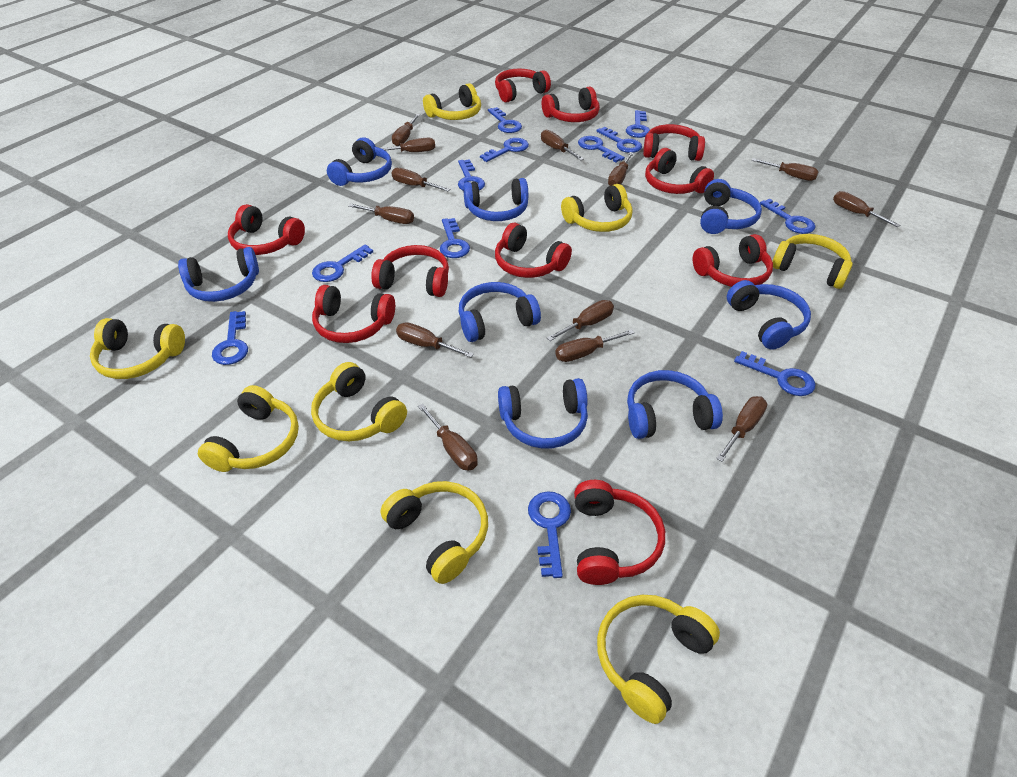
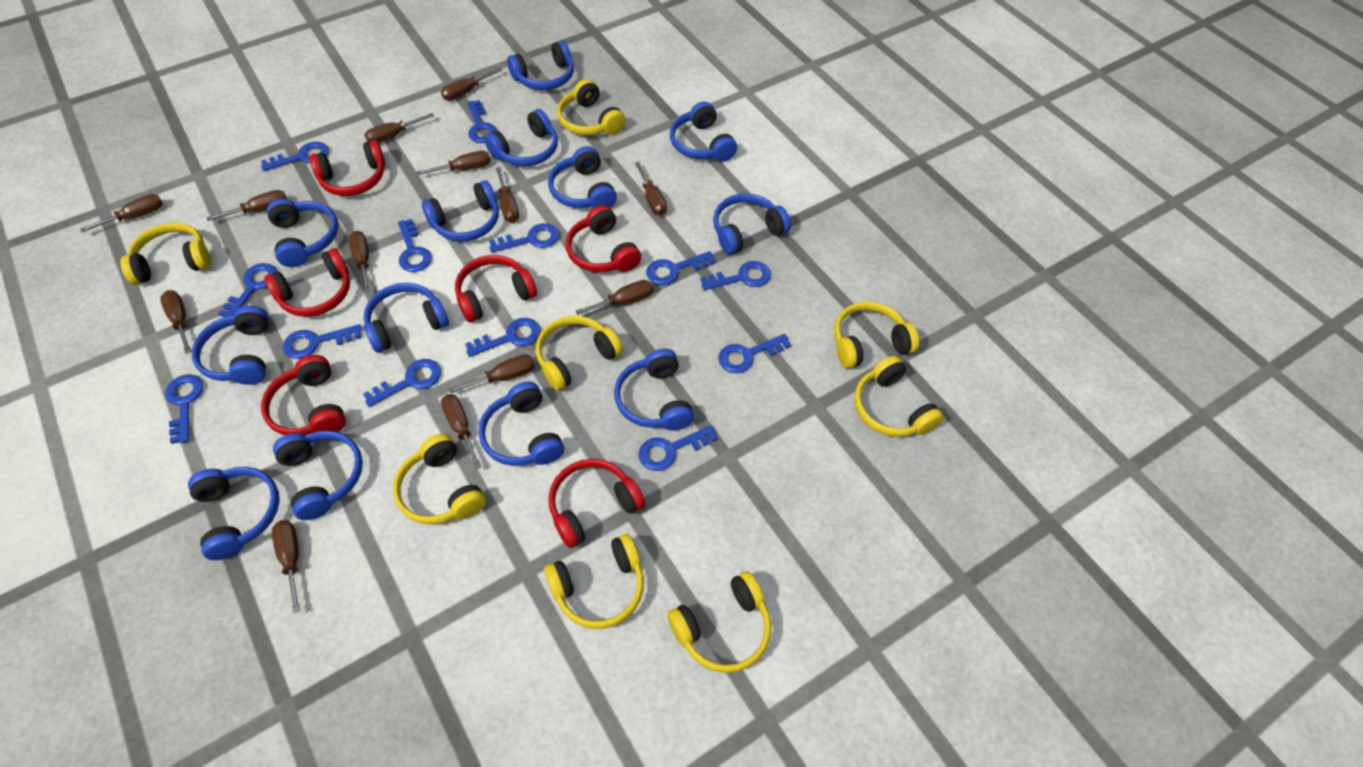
blue headphones: [178,247,259,302] [327,137,392,186] [459,282,541,342] [463,178,528,221] [498,378,588,449] [627,370,723,439] [700,179,762,234] [727,280,811,350] = 8 -> [188,467,280,560] [191,305,269,385] [267,199,338,267] [273,431,363,520] [363,283,449,353] [422,180,499,241] [478,381,564,466] [484,109,558,166] [507,40,574,90] [548,146,617,208] [614,349,694,430] [670,101,737,162] [713,193,791,255] = 13
blue key: [212,311,248,365] [312,245,373,282] [440,218,470,258] [458,159,485,191] [480,138,529,162] [488,107,522,133] [528,491,571,578] [578,136,625,162] [596,127,642,153] [626,110,650,138] [734,351,816,396] [760,199,815,234] = 12 -> [165,374,203,444] [218,263,277,317] [261,142,329,171] [283,324,362,359] [363,359,441,407] [398,219,432,272] [465,318,540,357] [467,100,497,143] [489,223,559,252] [638,425,717,471] [646,251,715,285] [700,261,771,290] [718,334,791,373] = 13
red headphones: [228,204,305,255] [312,285,395,343] [371,245,449,297] [495,69,551,103] [495,223,572,278] [542,87,600,122] [574,480,665,585] [643,124,705,161] [645,148,714,194] [693,234,773,287] = 10 -> [261,355,346,435] [264,248,350,317] [309,140,385,196] [455,255,537,322] [548,459,645,548] [566,205,641,272] = 6

